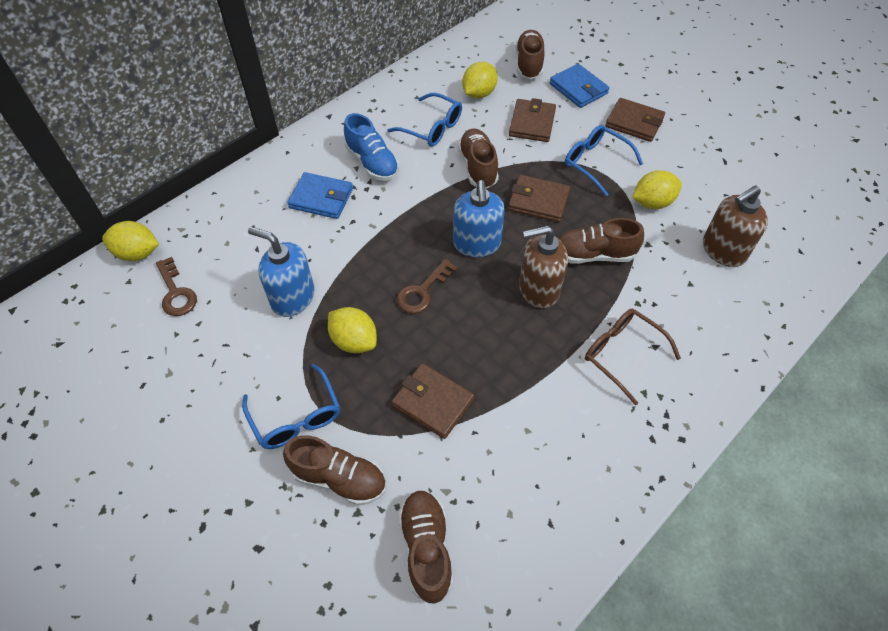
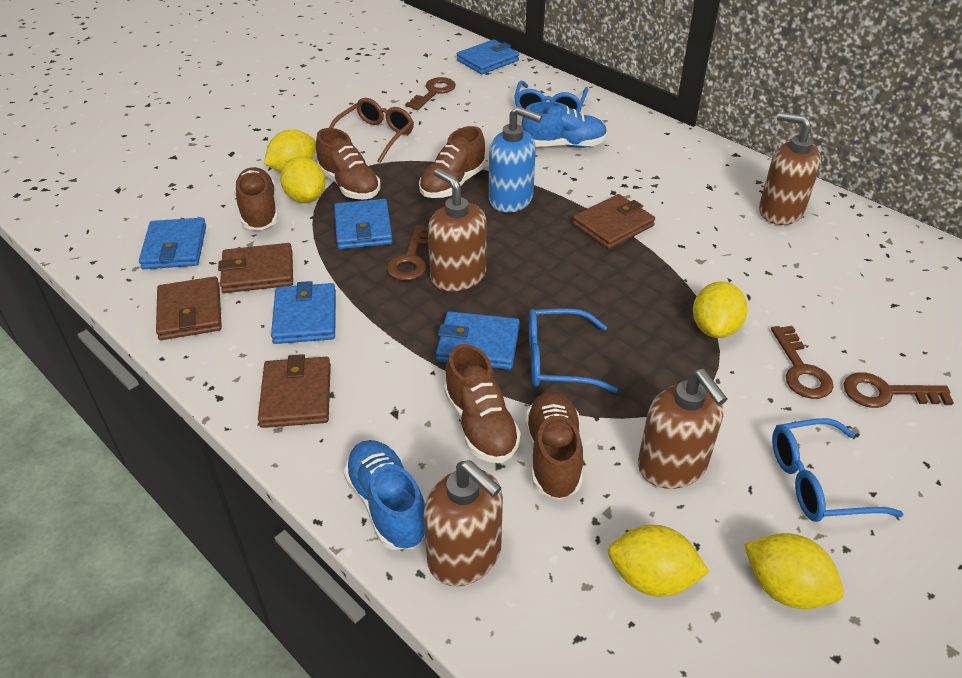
blue shoe: [344,113,399,181] = 1 -> [344,440,425,550] [522,101,607,148] = 2
blue soap dispenser: [248,227,315,317] [453,180,505,257] = 2 -> [489,106,542,213] = 1
blue wallet: [287,172,353,219] [550,64,610,108] = 2 -> [139,218,206,269] [271,281,336,344] [334,199,393,249] [436,311,520,370] [457,39,519,74] = 5
brown key: [156,257,197,316] [397,259,458,314] = 2 -> [386,225,428,281] [405,77,456,110] [771,326,834,399] [844,372,954,408] = 4
brown soap dispenser: [519,225,568,308] [703,185,768,267] = 2 -> [423,460,503,586] [428,168,487,291] [638,369,727,489] [759,112,821,225] = 4
yellow lemon: [102,221,159,261] [328,307,377,353] [462,62,498,99] [632,170,682,209] = 4 -> [264,130,316,172] [280,157,326,203] [608,525,709,597] [693,281,748,338] [744,533,844,609] = 5

